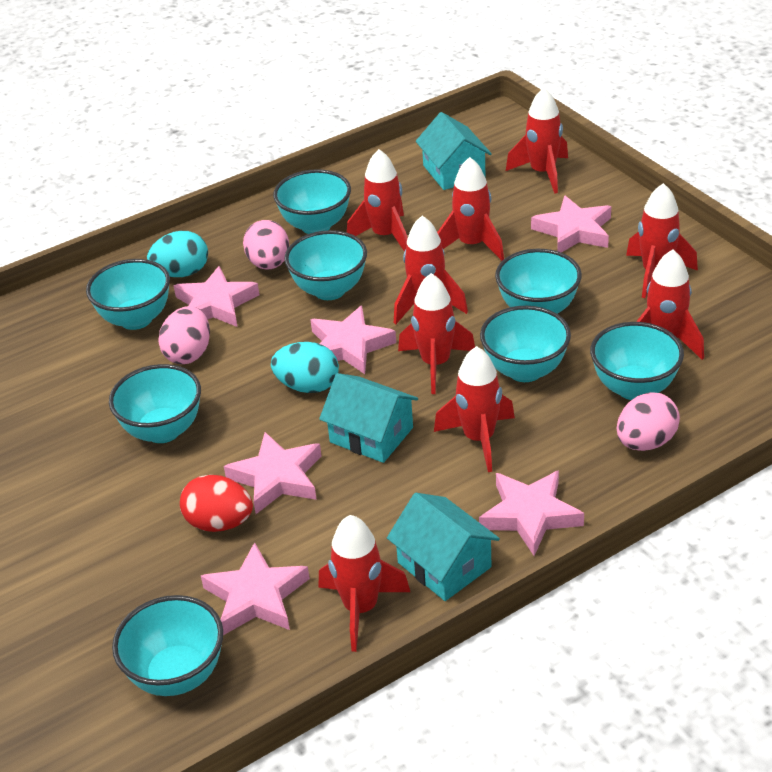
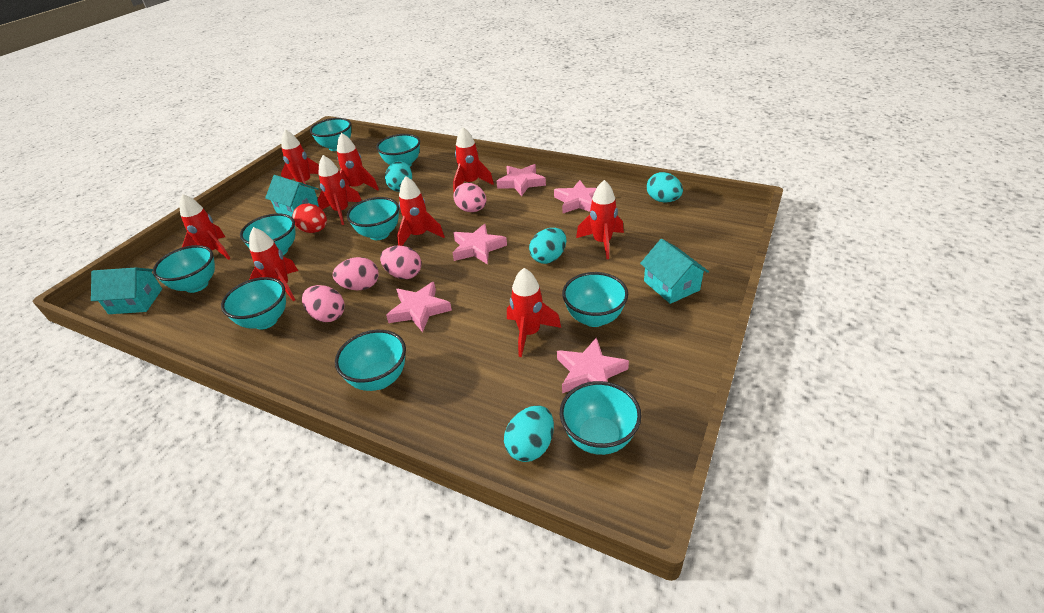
pink egg: [158,306,210,364] [243,220,289,270] [617,392,680,451] = 3 -> [302,285,345,322] [333,257,379,290] [380,246,422,279] [453,183,486,212] = 4
pink star: [173,266,259,327] [201,542,310,635] [224,432,322,514] [310,305,396,374] [479,470,584,556] [531,196,611,253] = 6 -> [386,282,452,332] [453,224,507,264] [496,164,546,196] [554,180,596,214] [557,337,629,393] = 5
turquoise bowl: [86,259,170,330] [109,364,201,443] [112,595,223,696] [273,169,351,234] [284,230,367,300] [480,306,571,382] [495,249,582,314] [590,322,684,400] = 8 -> [153,245,215,293] [221,277,286,330] [240,213,295,255] [310,118,351,151] [335,330,406,391] [347,197,399,240] [376,134,420,167] [560,381,642,455] [562,272,628,327] = 9
turquoise egg: [147,231,208,277] [271,342,339,393] = 2 -> [385,161,412,192] [504,405,554,462] [529,228,566,264] [647,172,683,202] = 4

